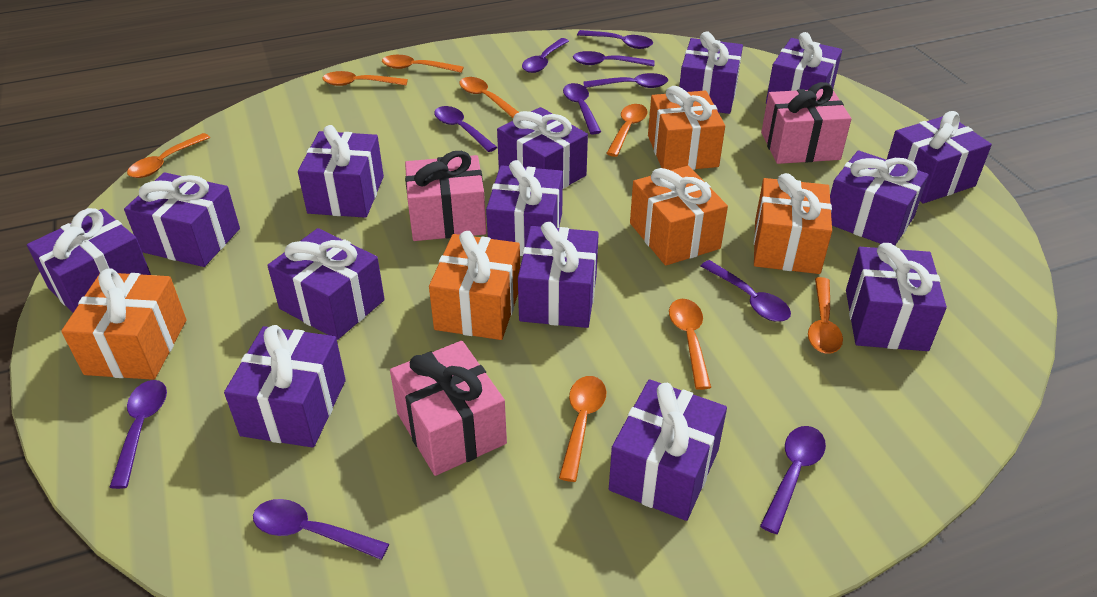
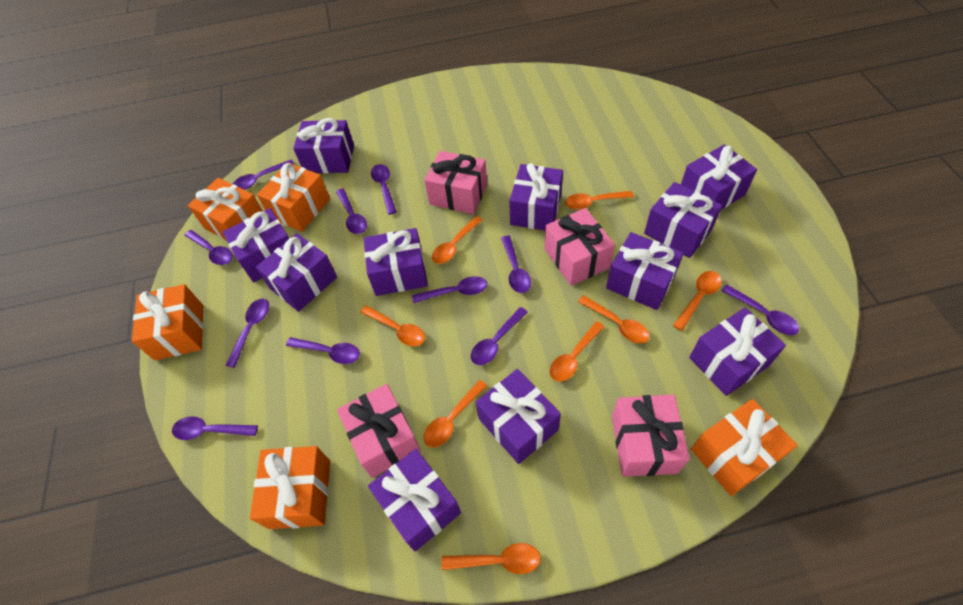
pink gift: [390,341,507,476] [405,151,487,241] [761,82,851,164] = 3 -> [337,384,421,478] [424,151,487,214] [544,208,615,286] [612,395,690,477] = 4
purple gift: [27,208,151,313] [124,172,240,267] [224,325,346,448] [267,228,385,340] [298,125,384,218] [486,160,563,256] [497,107,588,189] [518,222,599,328] [609,379,727,521] [679,31,743,114] [766,32,842,104] [830,150,929,245] [846,243,947,351] [887,111,992,203] = 14 -> [223,208,289,282] [256,233,337,312] [293,118,354,173] [364,228,428,296] [368,449,461,551] [476,369,561,464] [509,163,563,230] [606,232,684,310] [644,182,722,258] [681,144,757,210] [689,308,786,396] = 11
purple spoon: [109,380,167,489] [253,499,389,560] [434,106,497,152] [522,38,569,73] [563,83,601,134] [573,51,655,66] [577,30,653,49] [583,73,668,88] [701,260,791,322] [760,426,826,534] = 10 -> [172,416,258,440] [185,230,233,265] [226,299,269,368] [233,159,294,190] [286,337,360,364] [336,189,367,234] [371,164,397,215] [412,276,487,303] [471,307,528,365] [501,236,531,293] [721,285,799,335] = 11

